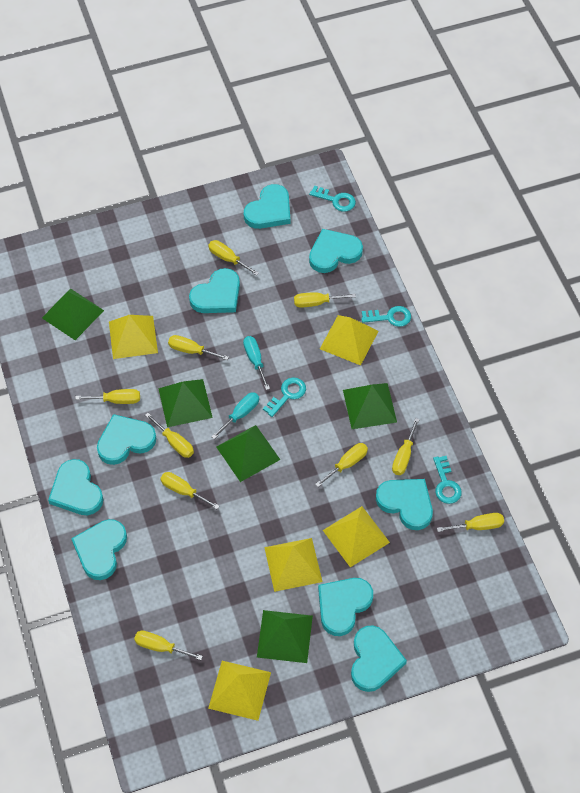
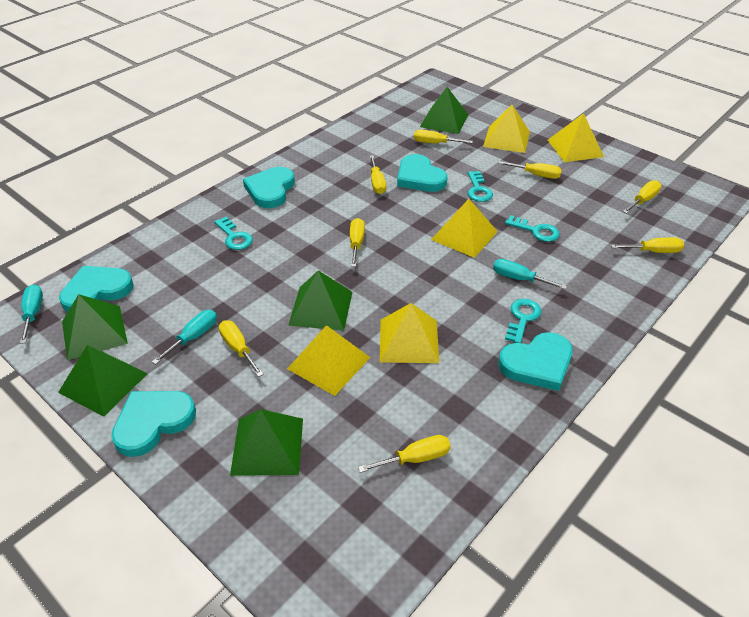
turquoise heart: [48,459,104,515] [71,519,127,580] [97,414,156,465] [189,268,240,313] [244,184,290,229] [309,229,363,273] [318,578,373,636] [351,625,407,692] [376,479,433,530] = 9 -> [59,266,134,312] [111,391,196,457] [243,167,295,208] [397,154,447,192] [498,332,573,391] = 5
turquoise screwdriver: [211,392,259,439] [243,336,270,390] = 2 -> [20,285,43,344] [152,310,217,364] [493,259,567,290] = 3
yellow screwdriver: [75,389,140,404] [134,631,203,660] [145,413,194,458] [160,472,219,509] [168,335,229,360] [208,240,259,276] [294,292,356,308] [315,443,368,487] [392,418,419,475] [437,513,504,532] = 10 -> [219,320,264,377] [350,218,365,267] [358,435,451,473] [369,155,386,194] [414,130,473,143] [498,161,562,179] [611,237,684,253] [623,180,662,214] = 8

